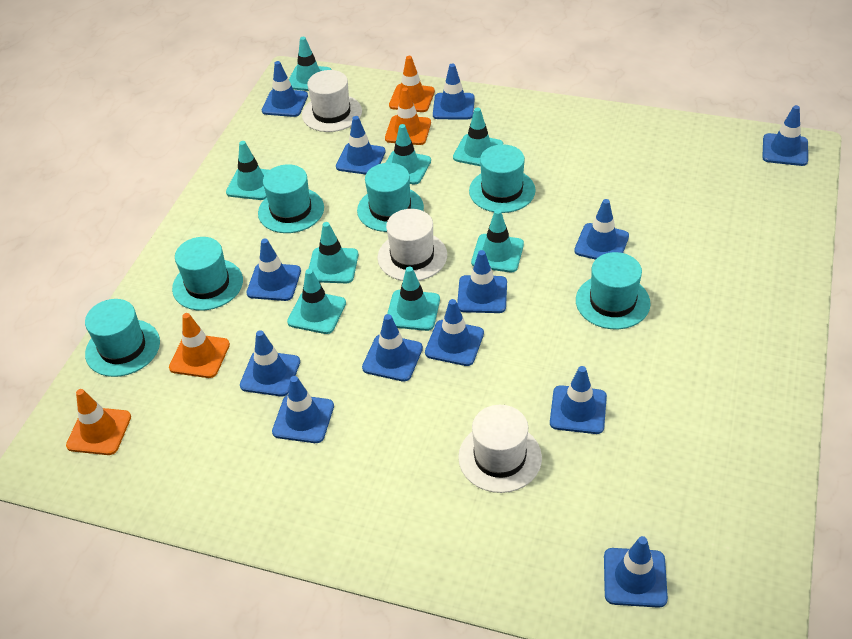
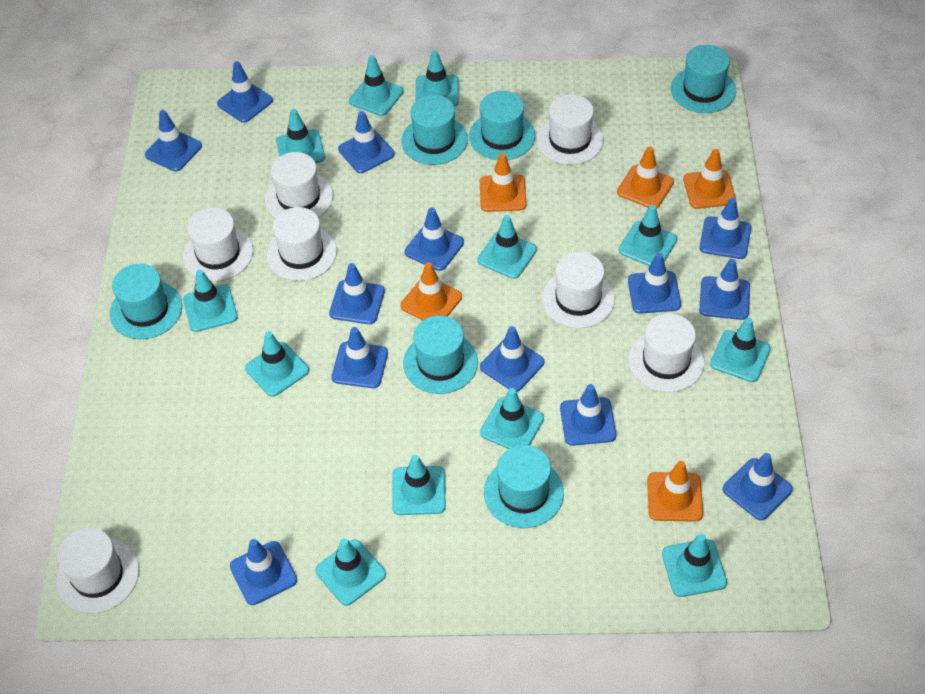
orange traffic cone: [66,389,131,455] [169,313,230,378] [385,87,431,145] [389,56,435,112] = 4 -> [400,262,462,321] [480,153,527,212] [617,146,674,209] [647,461,703,522] [683,149,736,209] = 5
turquoise traffic cone: [226,141,269,200] [287,269,346,334] [289,37,332,91] [309,222,358,283] [386,124,431,184] [387,267,440,331] [453,108,503,166] [471,209,524,272] = 8 -> [183,270,238,332] [245,331,309,397] [276,109,325,163] [315,538,386,606] [349,55,403,116] [392,455,446,515] [416,50,459,107] [477,215,537,279] [480,388,544,449] [619,205,677,266] [662,533,727,597] [710,318,771,382] = 12
white hat: [302,70,362,132] [377,209,447,281] [458,405,542,493] = 3 -> [56,528,139,613] [183,208,253,281] [265,152,333,218] [266,207,337,281] [536,95,604,165] [542,252,615,328] [628,314,704,393] = 7

